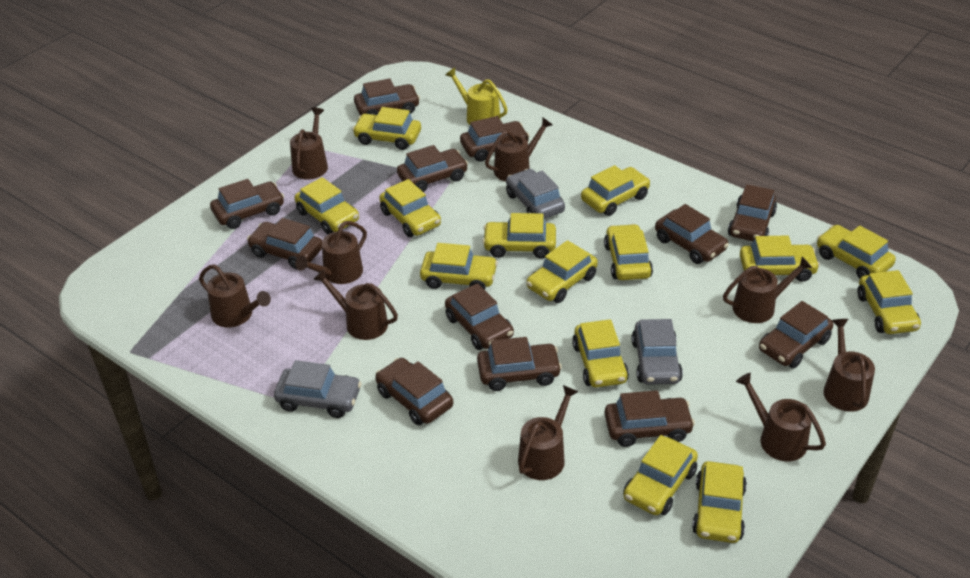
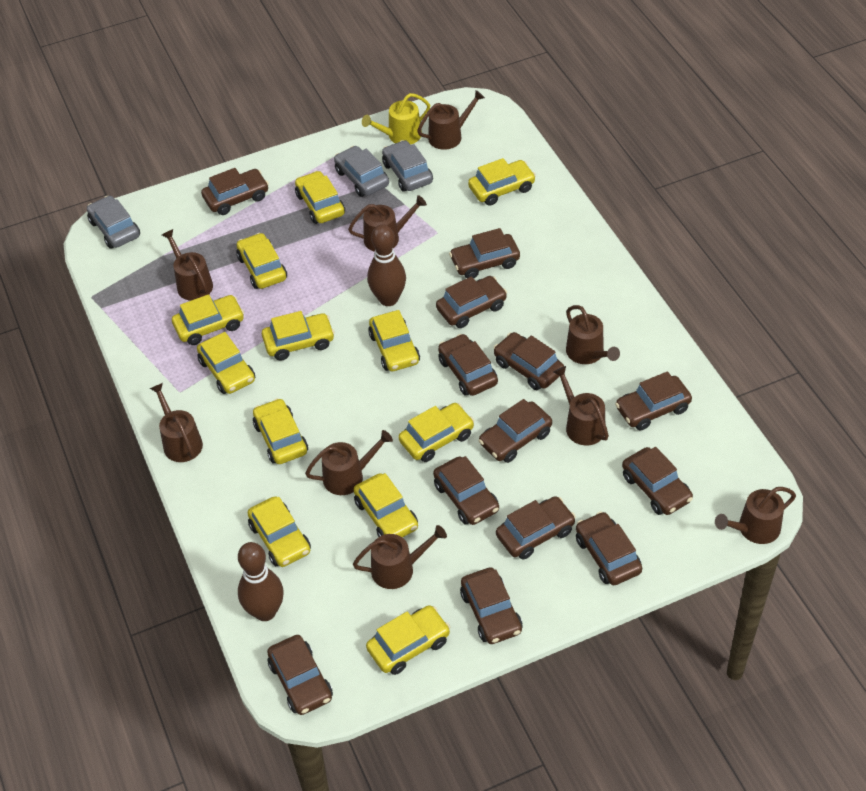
brown bowling pin: none = 0 -> [238,542,284,621] [367,224,406,306] = 2
brown car: [210,179,284,229] [247,218,322,270] [354,79,420,115] [376,358,453,425] [397,145,468,192] [445,283,514,350] [460,116,529,162] [477,337,562,391] [604,390,695,447] [655,204,729,264] [728,184,777,241] [759,301,833,368] = 12 -> [201,168,269,215] [267,635,333,715] [433,456,499,525] [436,276,507,328] [438,334,498,396] [449,228,520,278] [460,567,522,644] [479,399,552,463] [494,332,564,390] [496,496,576,560] [576,512,642,585] [615,371,692,430] [622,447,693,515] = 13
yellow car: [295,177,359,234] [352,107,421,150] [379,179,441,237] [420,243,498,290] [482,213,556,259] [527,240,598,303] [572,319,629,388] [581,165,650,216] [604,224,653,280] [623,435,698,515] [692,461,747,543] [740,235,820,282] [817,225,896,278] [857,270,921,334] = 14 -> [172,294,244,345] [197,332,255,394] [236,233,287,289] [248,496,311,567] [253,398,308,464] [262,311,335,361] [295,171,345,224] [354,473,418,537] [366,605,450,675] [368,310,420,372] [399,403,474,462] [468,158,536,206] = 12

